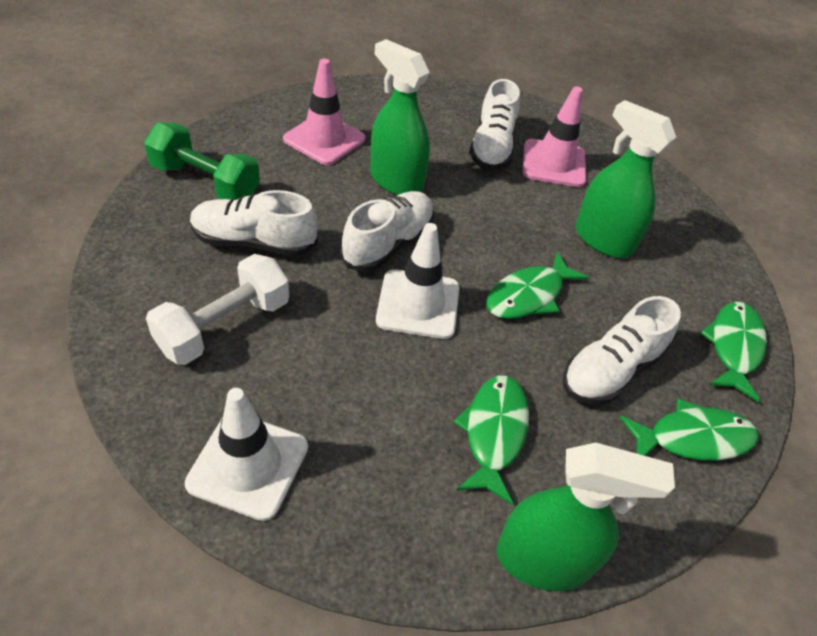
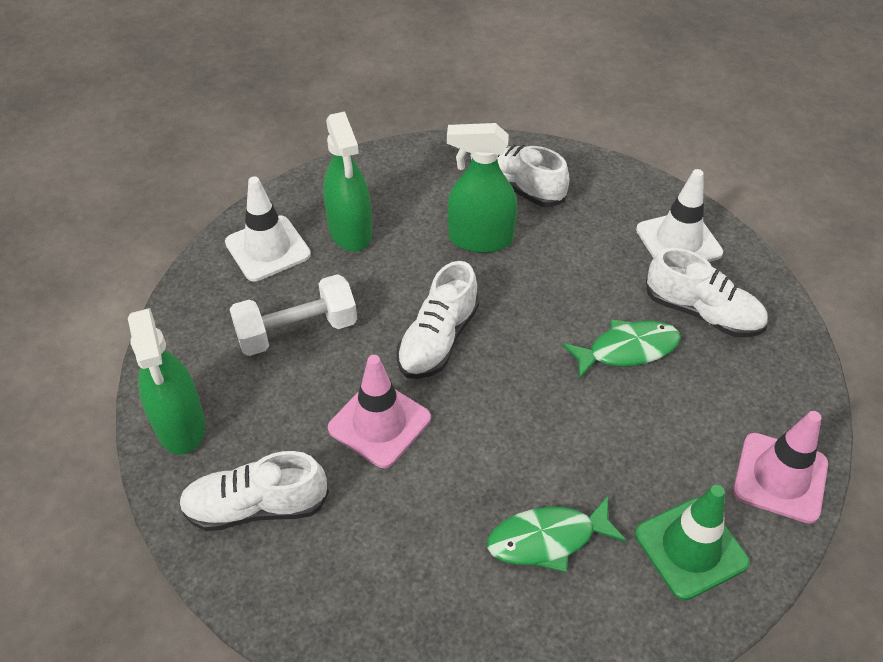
green dumbbell: [144,122,260,200] = 1 -> none = 0
green fish: [453,375,529,505] [487,251,589,319] [619,399,759,461] [700,302,767,403] = 4 -> [487,496,627,573] [562,319,681,379] = 2
green traffic cone: none = 0 -> [635,485,750,600] = 1

